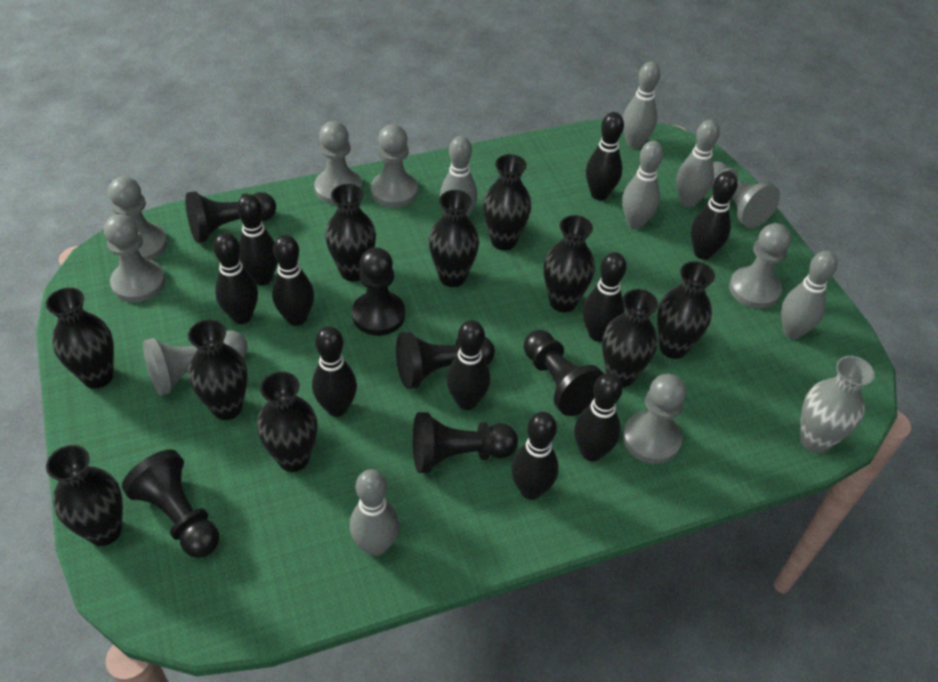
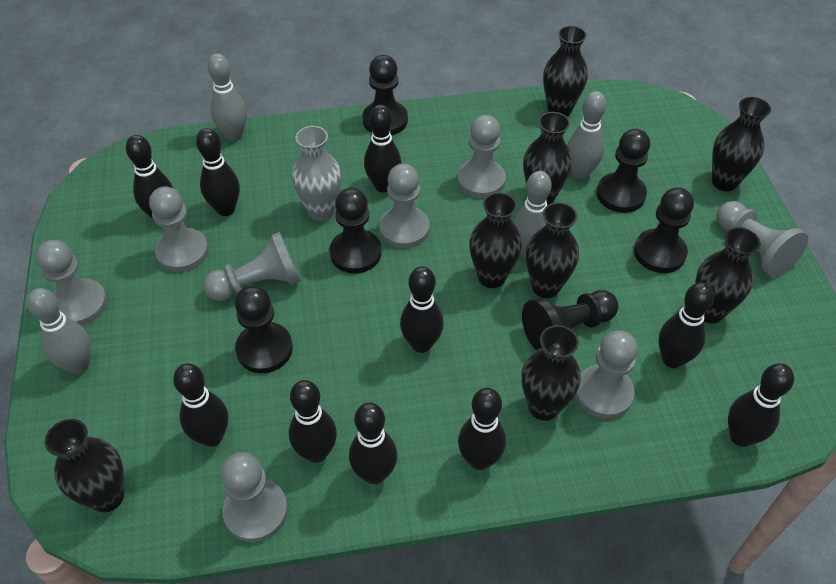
black vase: [46,288,114,389] [46,445,123,546] [188,319,248,420] [257,371,318,472] [325,184,376,282] [429,190,479,287] [483,154,531,250] [544,215,595,313] [602,289,658,387] [657,261,715,359] = 10 -> [45,419,124,512] [469,192,522,288] [522,325,581,421] [523,112,572,205] [526,202,579,298] [543,26,588,117] [695,227,761,323] [712,97,771,191] = 8
grey bowling pin: [350,469,399,556] [440,136,477,217] [622,141,663,229] [623,62,660,149] [676,120,720,208] [781,251,838,339] = 6 -> [27,288,91,374] [207,54,247,141] [513,171,552,258] [567,91,607,179] = 4

